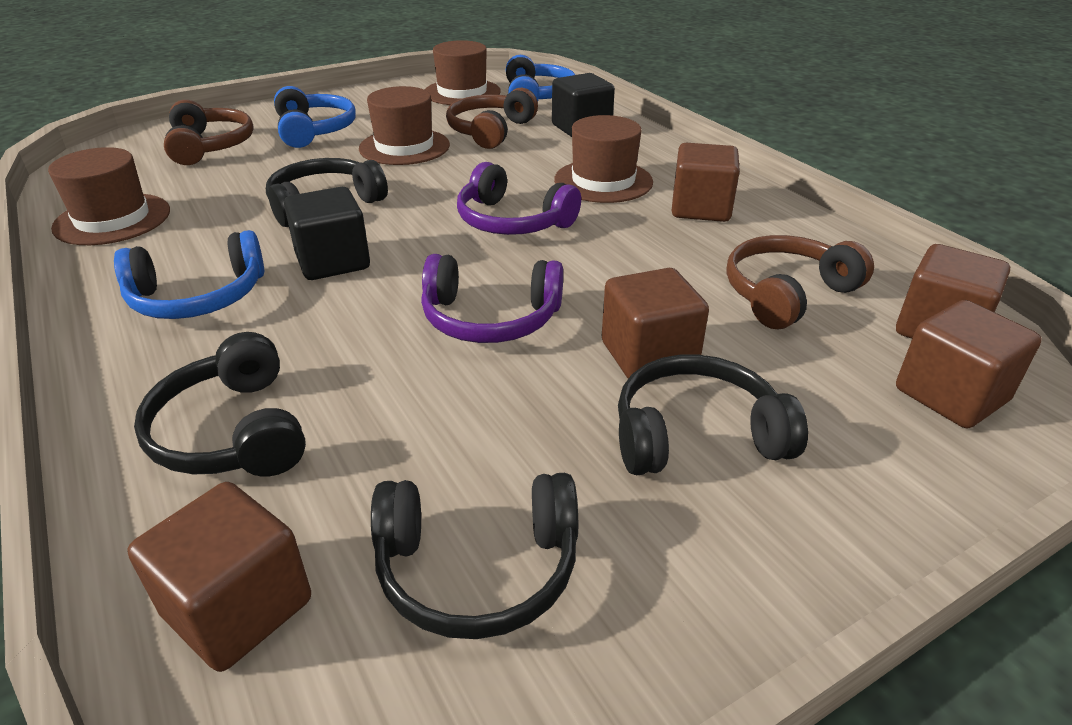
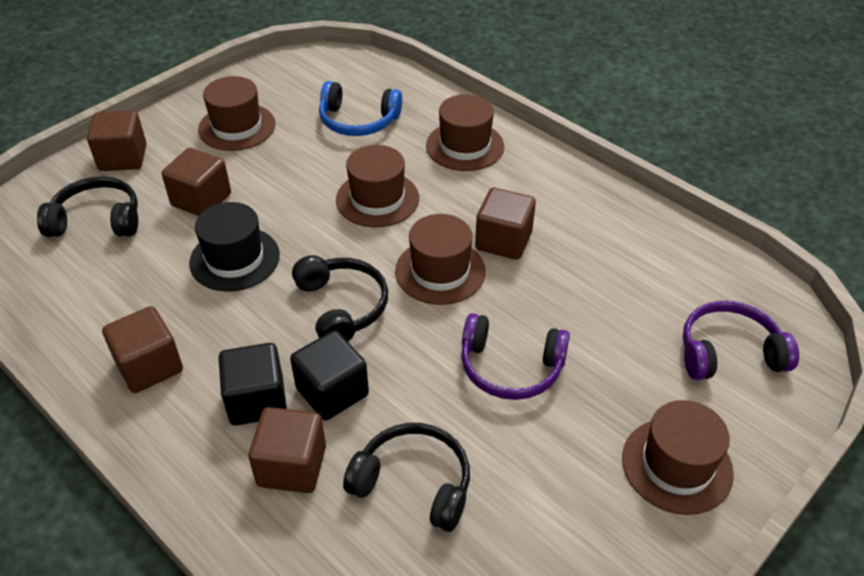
black hat: none = 0 -> [189,202,280,292] = 1
black headphones: [134,332,306,477] [266,158,388,227] [371,473,578,639] [618,354,808,475] = 4 -> [37,176,138,237] [292,255,388,342] [343,423,470,532] = 3
blue headphones: [114,230,264,319] [274,86,356,148] [506,55,575,101] = 3 -> [319,81,402,136] = 1
brown hat: [48,147,170,245] [359,86,450,165] [425,40,501,105] [554,115,653,203] = 4 -> [198,76,276,151] [336,145,419,227] [395,214,486,305] [426,94,504,171] [622,400,734,515] = 5
brown headphones: [164,100,254,165] [446,88,538,149] [726,235,874,329] = 3 -> none = 0

